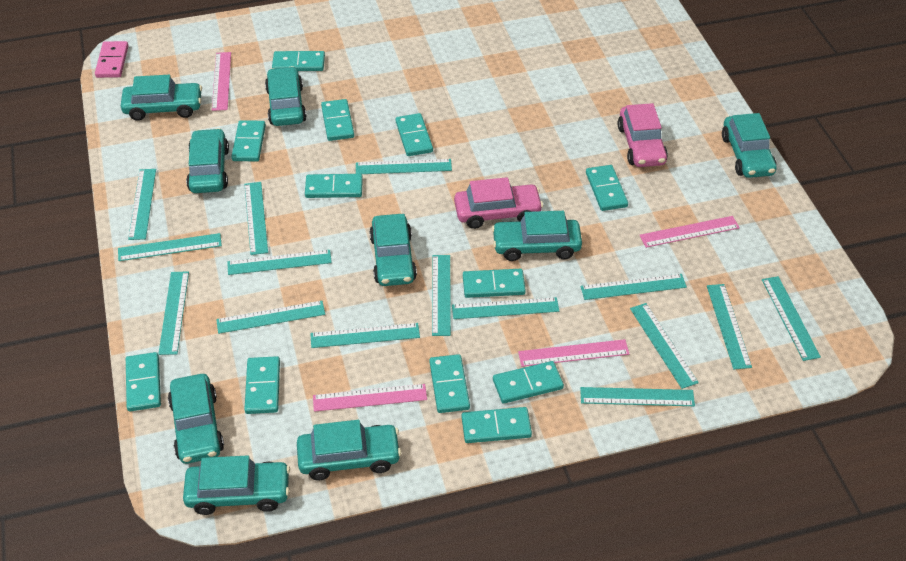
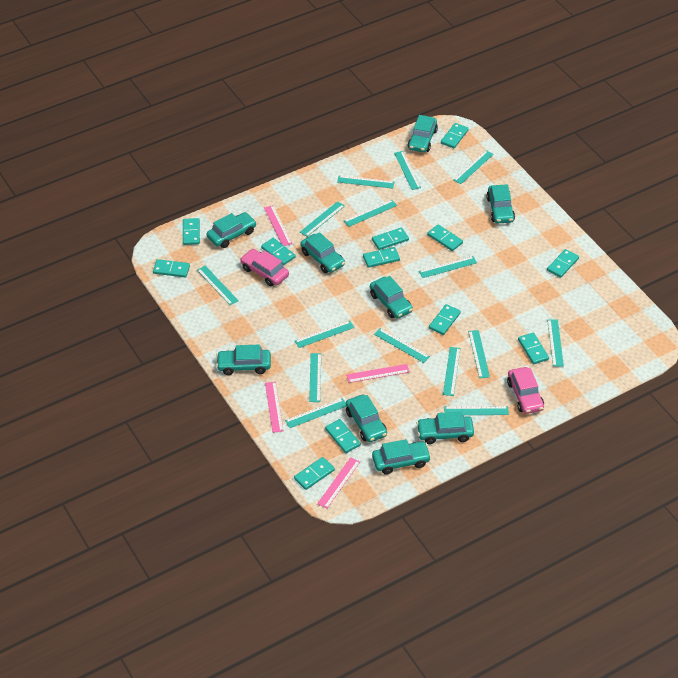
pink domino: [95,41,129,78] = 1 -> none = 0

